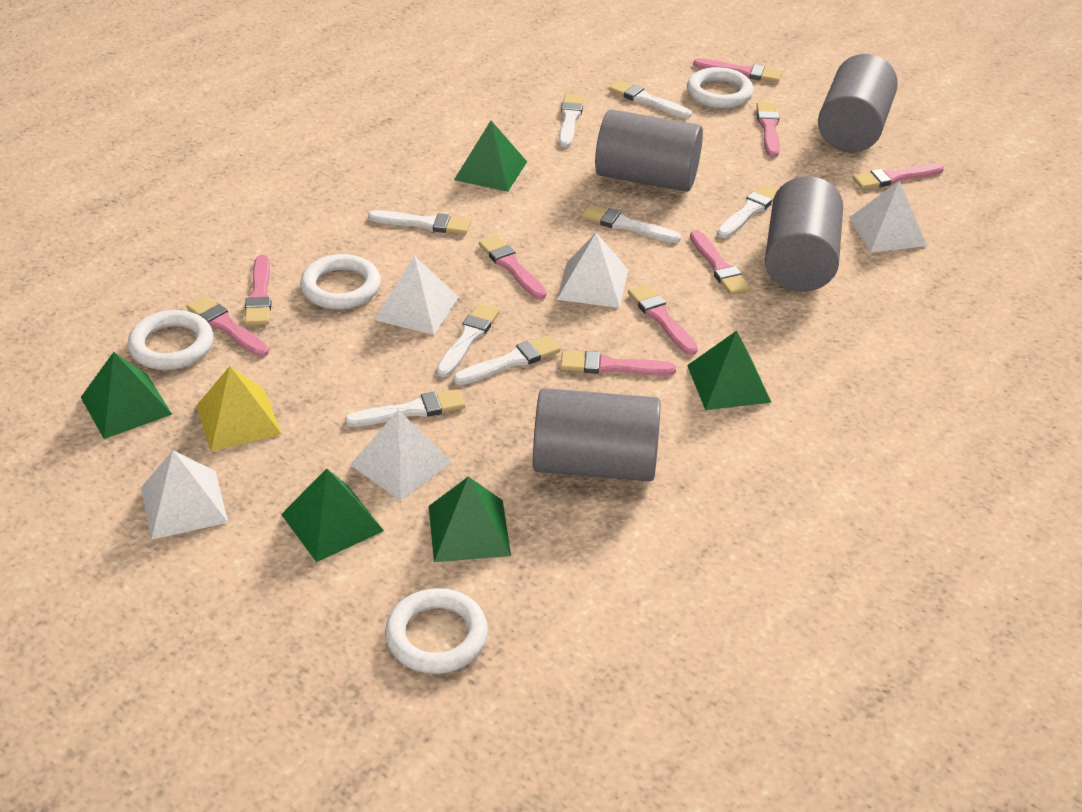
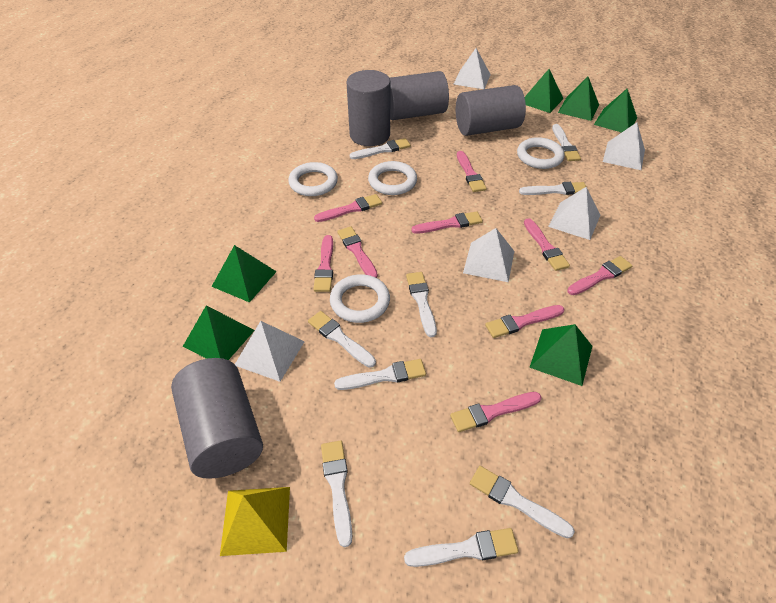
green pyramid: [81,352,172,439] [281,468,384,562] [429,476,511,562] [454,121,527,192] [687,331,772,410] = 5 -> [183,306,255,360] [212,245,277,303] [525,69,564,113] [529,324,592,386] [558,77,599,121] [594,89,637,133] = 6
white brush: [345,389,465,427] [368,210,471,234] [436,303,500,377] [453,335,560,385] [559,94,584,148] [581,204,681,243] [609,80,692,118] [717,184,778,238] = 8 -> [308,311,376,368] [321,440,352,547] [334,359,426,390] [350,138,411,159] [404,528,519,567] [406,272,437,337] [470,466,575,539] [519,182,586,195] [552,124,581,161] = 9

